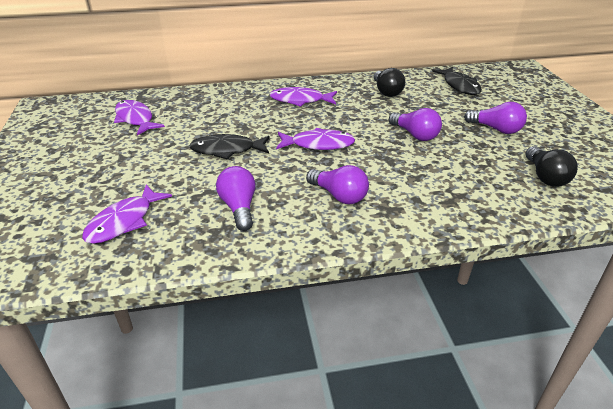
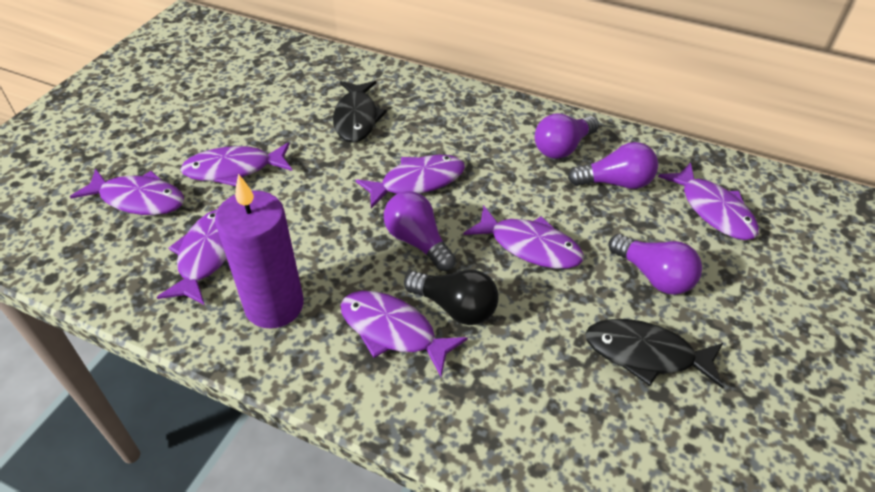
black light bulb: [374,68,405,97] [526,146,578,187] = 2 -> [404,270,499,325] = 1
purple candle: none = 0 -> [215,174,304,329] = 1
purple fish: [82,185,172,244] [114,100,165,135] [269,87,337,107] [276,128,355,150] = 4 -> [70,169,184,215] [157,209,227,305] [181,142,292,186] [340,291,468,376] [356,155,465,209] [463,205,584,269] [658,162,759,240] = 7

